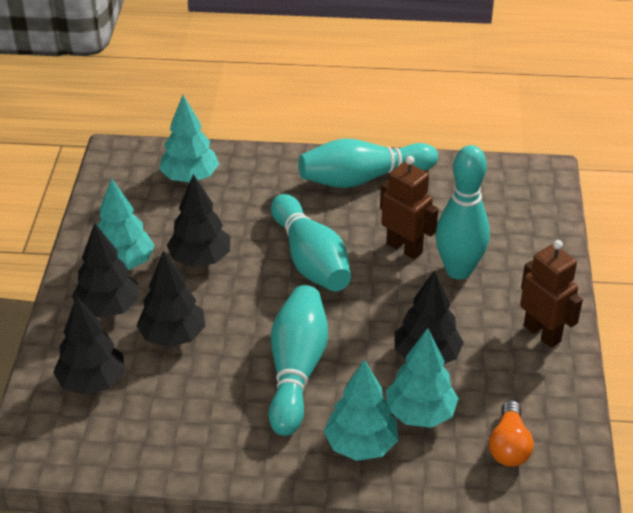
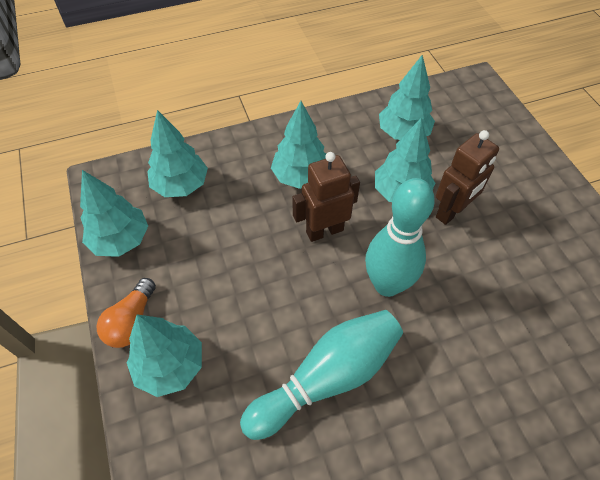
black tree: [53,296,125,395] [72,223,139,318] [136,250,205,347] [167,174,230,267] [395,270,464,364] = 5 -> none = 0
turquoise bowling pin: [269,285,328,436] [271,194,351,291] [298,139,438,188] [435,145,490,279] = 4 -> [240,310,403,440] [365,178,435,297] = 2
turquoise tree: [97,178,155,270] [159,95,219,183] [324,359,398,461] [386,328,459,428] = 4 -> [80,170,148,257] [127,314,202,397] [147,110,208,197] [271,101,326,189] [375,118,435,202] [379,55,435,140] = 6

